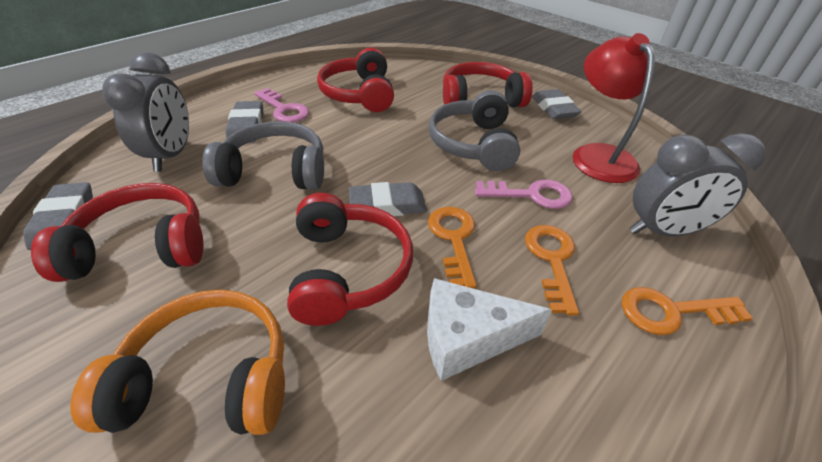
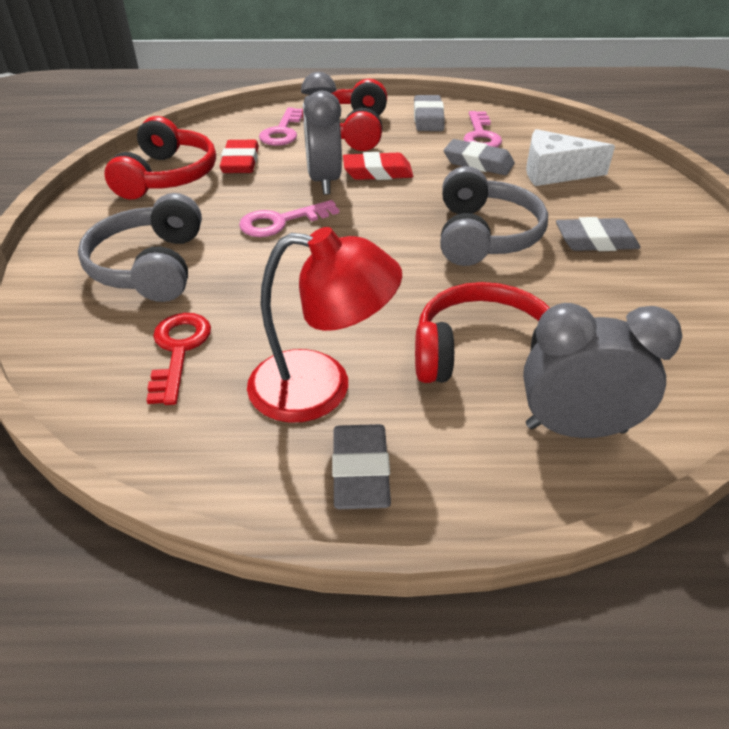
orange headphones: [70,290,285,435] = 1 -> none = 0
orange key: [428,207,477,289] [525,225,579,316] [622,287,753,335] = 3 -> none = 0
pink key: [254,88,309,122] [475,180,573,209] = 2 -> [239,200,339,237] [259,107,302,146] [463,111,502,147] = 3
red eraser: none = 0 -> [220,140,259,173] [343,152,413,180] = 2
red headphones: [31,183,203,282] [287,193,413,326] [317,47,394,112] [443,62,532,107] = 4 -> [105,116,216,199] [302,79,387,151] [415,282,549,383] = 3
red key: none = 0 -> [146,313,211,405] = 1

